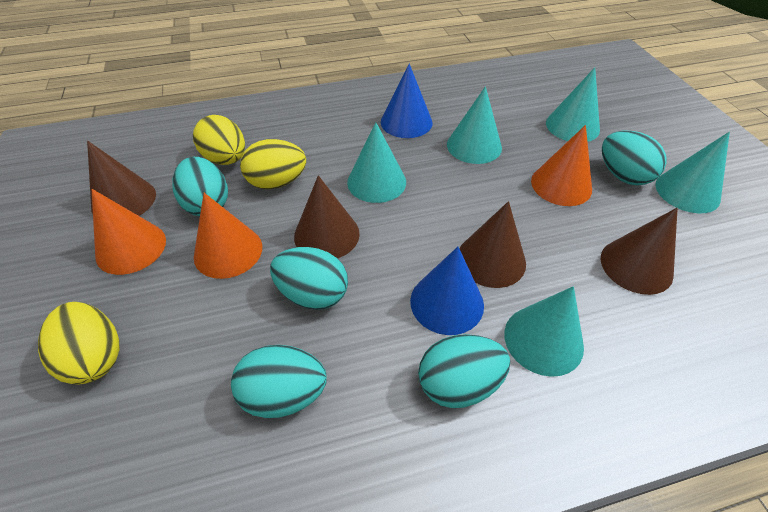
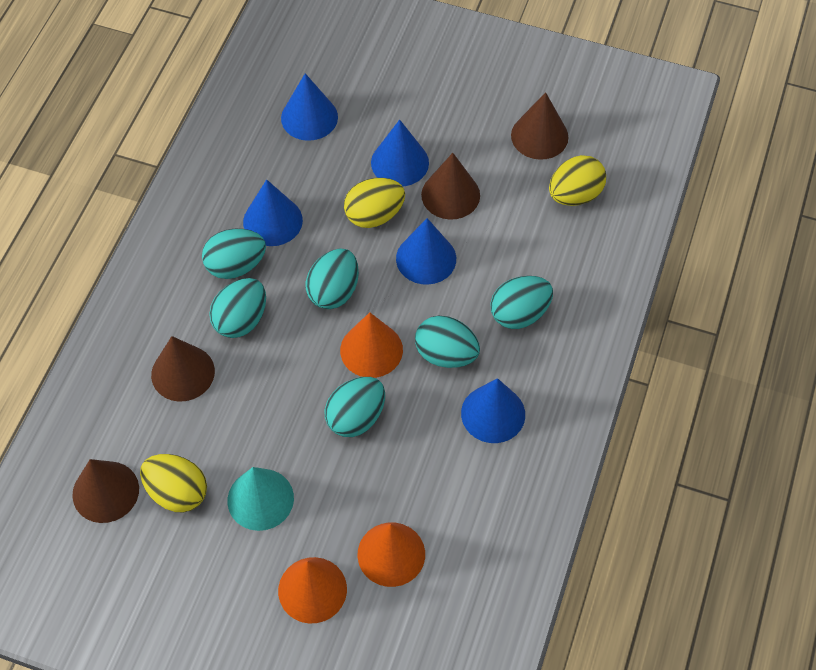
blue cone: [381,64,432,138] [410,247,484,335] = 2 -> [243,179,303,246] [281,73,338,141] [371,120,429,186] [396,218,456,285] [461,378,525,443] = 5
turquoise cone: [347,122,406,203] [447,86,502,164] [504,286,584,377] [546,68,600,142] [655,132,730,213] = 5 -> [227,467,294,531] = 1
turquoise egg: [172,157,228,216] [231,345,327,418] [270,247,348,310] [418,334,510,408] [602,131,667,185] = 5 -> [202,229,266,279] [209,278,266,338] [306,249,359,309] [325,377,385,437] [415,316,480,368] [490,276,553,329] = 6

